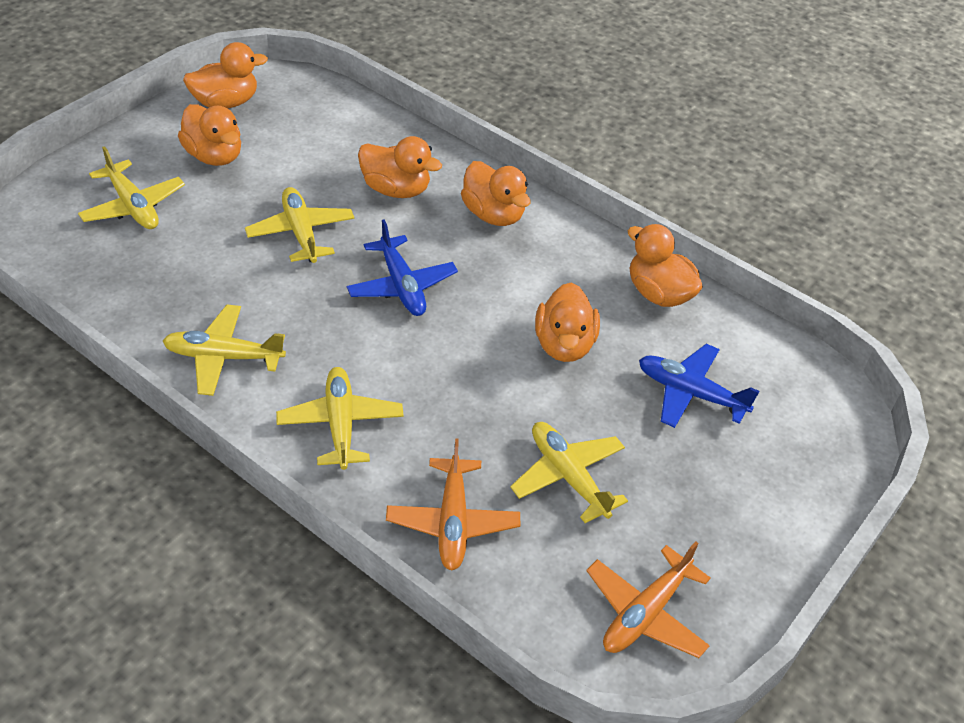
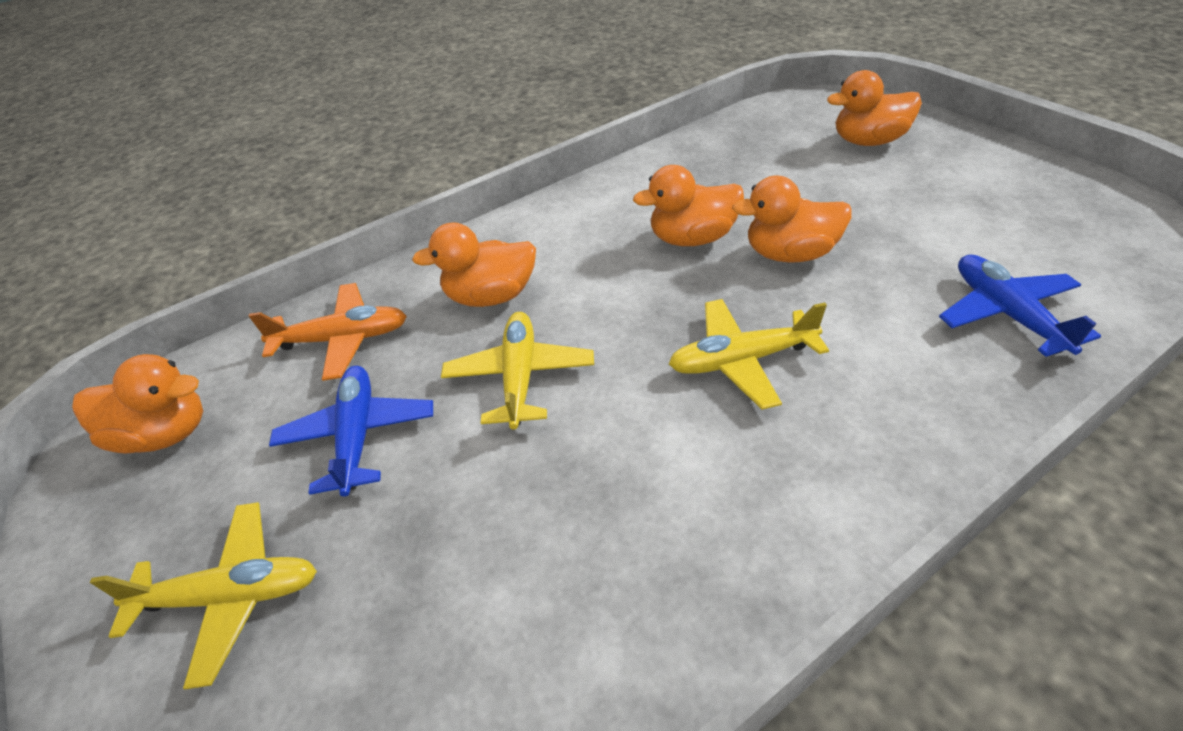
orange duck: [178,104,241,166] [183,42,268,109] [358,136,442,198] [461,161,531,226] [535,283,600,362] [628,224,703,307] = 6 -> [72,354,203,453] [412,222,536,307] [633,165,744,246] [732,176,852,263] [827,70,922,146] = 5
orange plane: [386,439,520,571] [586,541,711,658] = 2 -> [249,283,407,381] = 1
yellow plane: [78,146,185,229] [163,305,286,396] [245,187,355,263] [276,367,404,470] [510,422,628,523] = 5 -> [90,502,317,690] [441,312,594,429] [669,299,829,409] = 3

